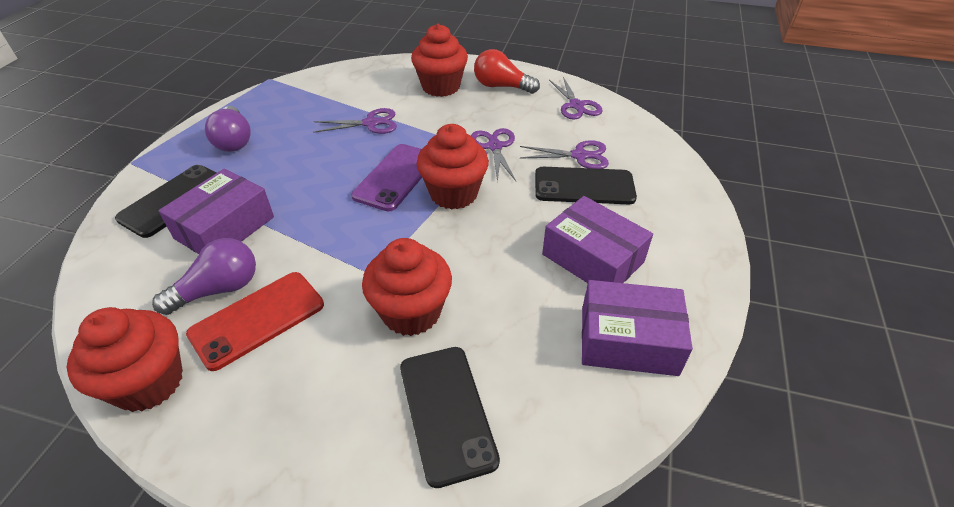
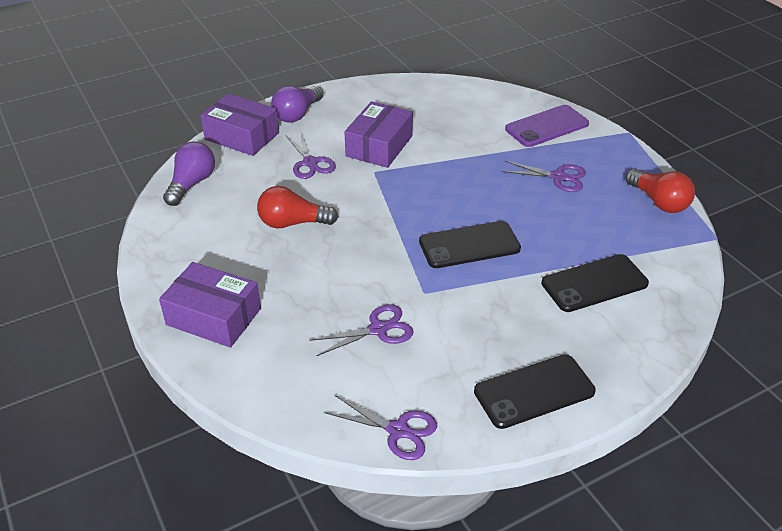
red cupcake: [67,307,183,412] [362,238,452,336] [411,24,468,97] [417,124,489,210] = 4 -> none = 0
red light bulb: [474,49,540,94] = 1 -> [257,186,338,228] [626,169,695,213] = 2
red phone: [186,272,324,371] = 1 -> none = 0

